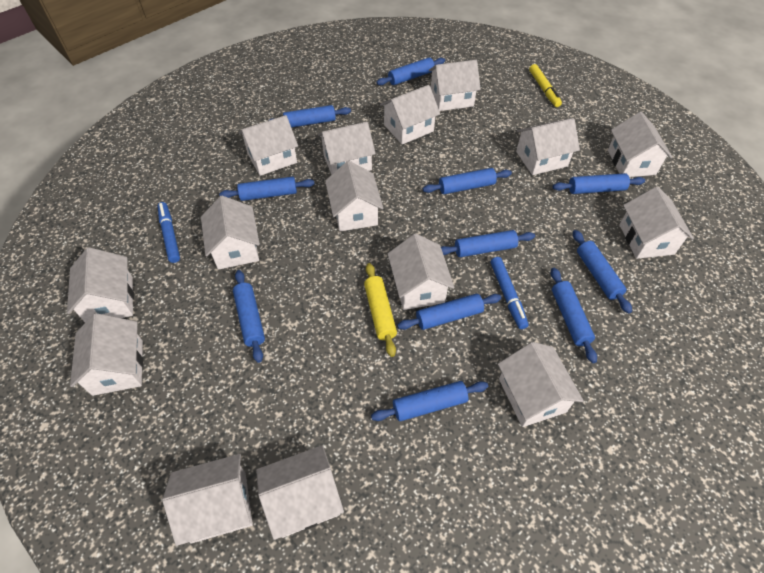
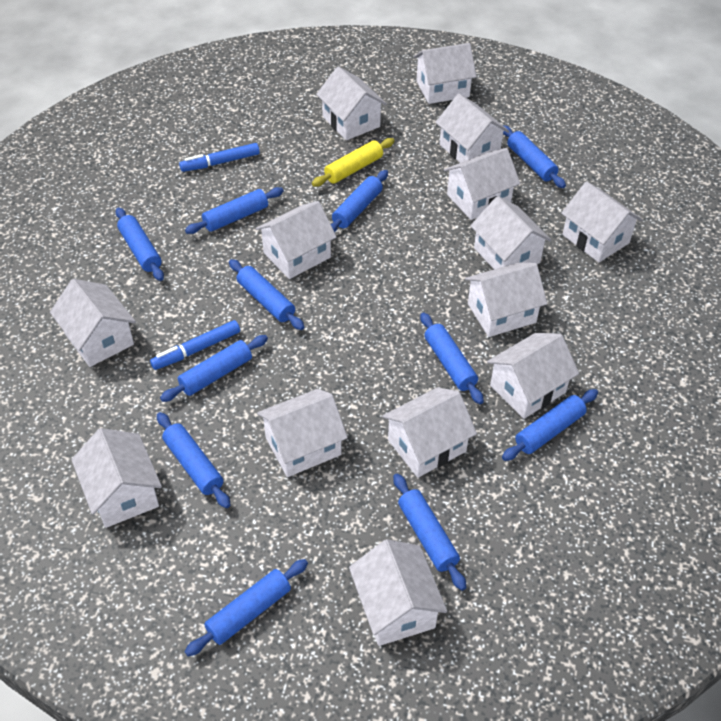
white house: [67,247,134,323] [70,313,143,396] [162,454,253,546] [201,196,260,270] [239,115,298,176] [256,445,344,540] [318,122,376,175] [325,161,383,231] [380,85,440,144] [388,234,454,310] [429,60,481,111] [498,342,584,427] [516,118,580,175] [608,112,673,177] [620,186,694,259] = 15 -> [50,279,136,367] [71,428,162,528] [256,201,337,279] [257,389,348,477] [316,66,387,140] [349,539,447,646] [382,387,477,478] [414,43,477,104] [435,94,509,163] [444,148,520,220] [465,262,547,337] [470,196,552,269] [487,333,579,419] [561,181,643,262] = 14
yellow marker: [529,64,562,107] = 1 -> none = 0

